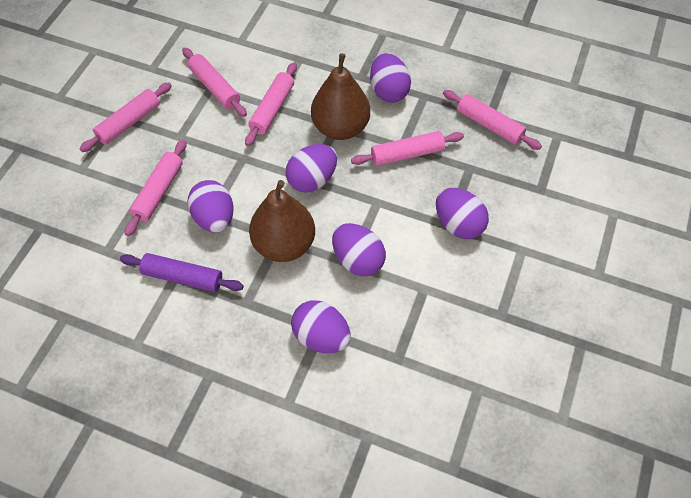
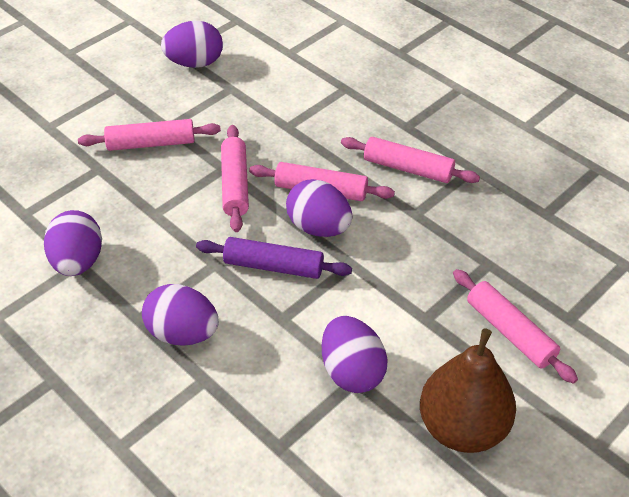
brown pear: [249,180,315,262] [311,53,370,140] = 2 -> [420,328,516,453] = 1
pink rolling pin: [80,82,172,152] [124,139,187,236] [182,48,247,117] [245,62,297,146] [351,131,464,166] [443,90,542,150] = 6 -> [78,119,221,151] [221,125,249,232] [249,162,395,201] [341,137,480,183] [453,269,578,384] = 5
purple egg: [188,180,234,233] [286,144,337,193] [291,301,351,353] [332,223,386,276] [370,53,411,103] [436,188,489,239] = 6 -> [44,210,102,276] [142,284,219,346] [161,21,223,68] [286,179,352,237] [322,316,388,393] = 5

